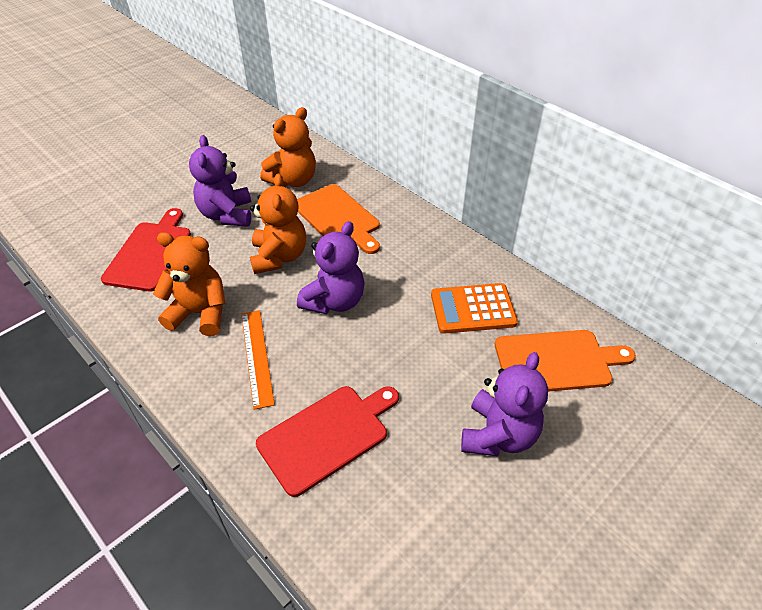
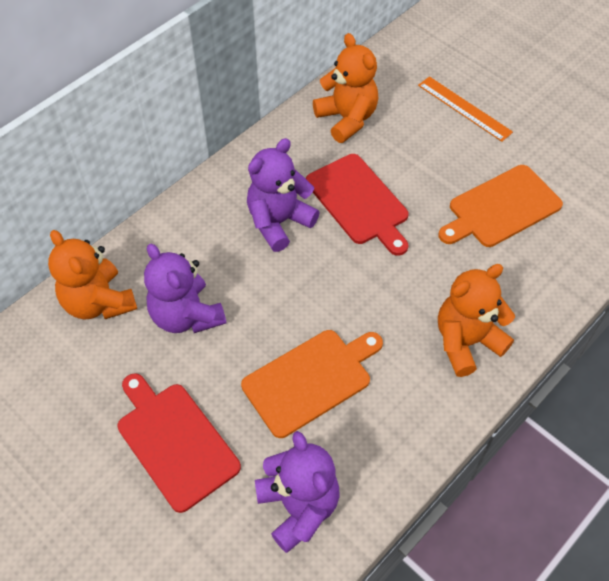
orange calculator: [431,283,518,334] = 1 -> none = 0

